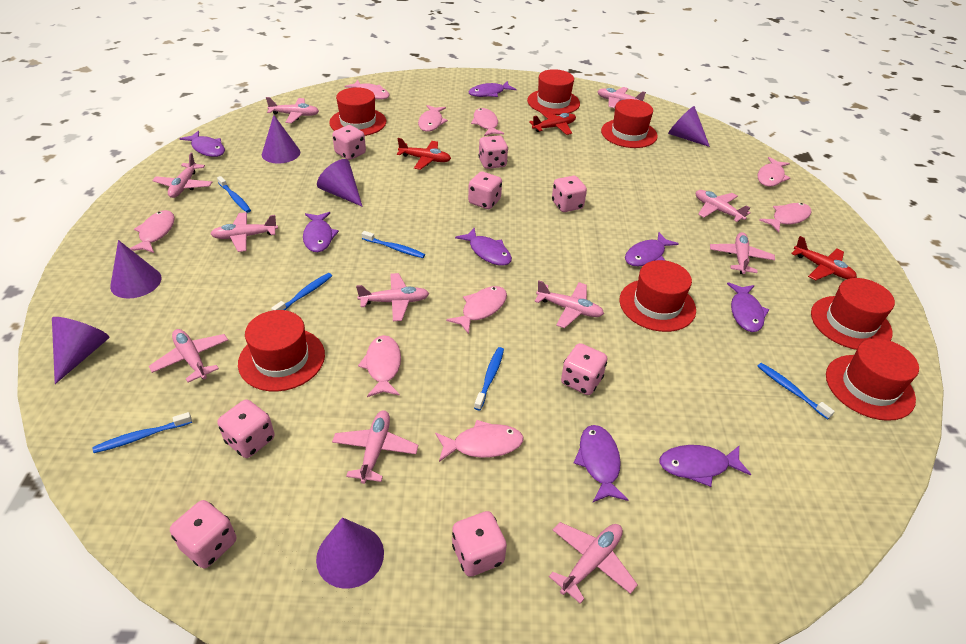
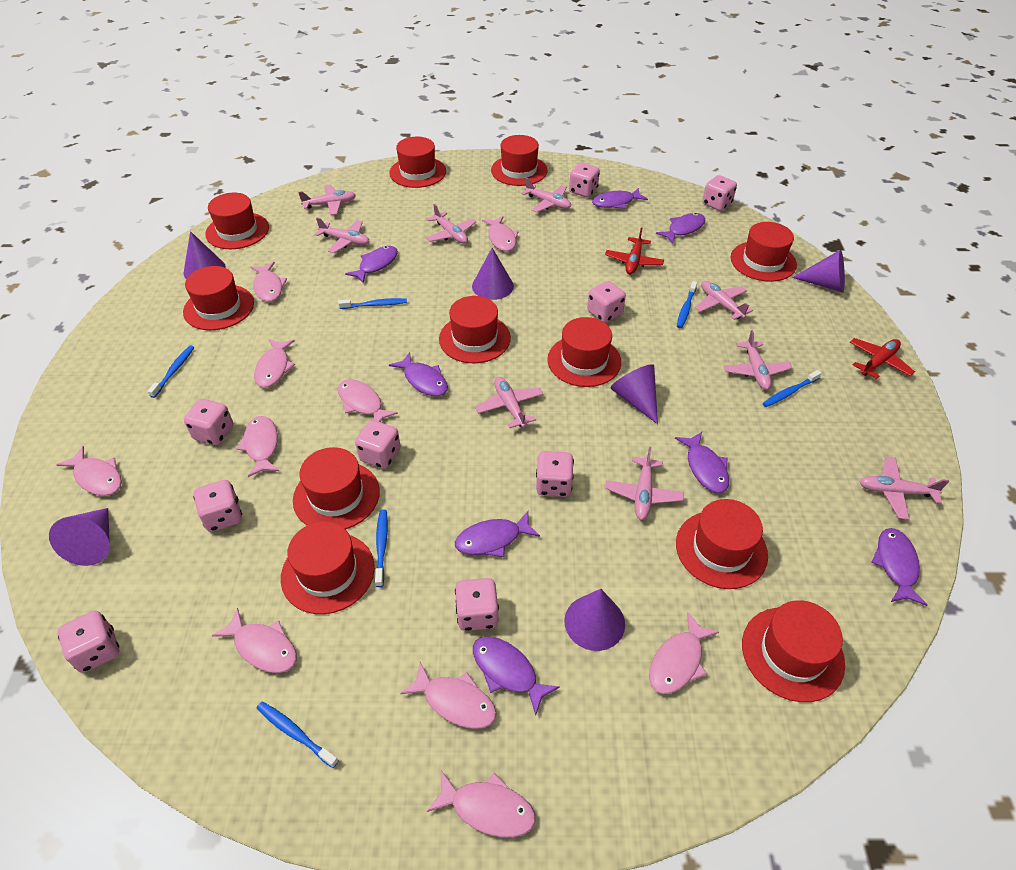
pink dice: [170,500,236,569] [218,399,274,458] [332,125,366,160] [452,511,507,577] [468,172,502,209] [478,135,508,169] [552,176,587,212] [561,343,607,395] = 8 -> [58,611,119,673] [184,399,233,445] [194,480,242,532] [355,420,401,469] [455,578,499,631] [536,451,574,497] [569,163,600,197] [587,281,626,323] [702,175,737,211] = 9
pink fish: [129,210,175,253] [345,80,389,100] [358,335,401,397] [418,105,448,132] [435,420,524,462] [446,286,507,334] [471,108,504,136] [758,157,790,187] [759,203,812,233] = 9 -> [56,446,122,496] [212,608,297,673] [236,416,279,477] [250,262,287,302] [254,339,295,388] [338,379,398,422] [400,662,497,729] [427,770,536,838] [482,216,519,251] [649,612,719,694] = 10
pink plane: [149,329,228,383] [152,152,212,198] [211,212,278,252] [266,97,319,123] [332,410,418,484] [356,273,429,321] [535,280,604,328] [549,522,638,604] [597,87,646,108] [696,190,751,222] [710,232,775,274] = 11 -> [298,185,356,215] [315,218,370,253] [426,204,477,244] [475,377,543,428] [521,178,571,212] [605,447,684,520] [695,281,753,320] [724,330,792,390] [859,457,949,520] = 9
red hat: [238,310,325,391] [329,87,386,136] [527,69,580,115] [601,99,658,148] [619,260,696,332] [811,278,895,350] [826,338,919,421] = 7 -> [183,266,254,330] [205,193,269,249] [281,522,375,614] [293,447,380,529] [389,137,446,188] [439,296,511,363] [491,135,548,186] [547,317,621,387] [676,499,768,589] [731,222,797,282] [742,600,845,702] = 11
red plane: [397,138,451,170] [529,110,576,135] [791,236,857,280] = 3 -> [605,227,664,274] [850,338,915,379] = 2

